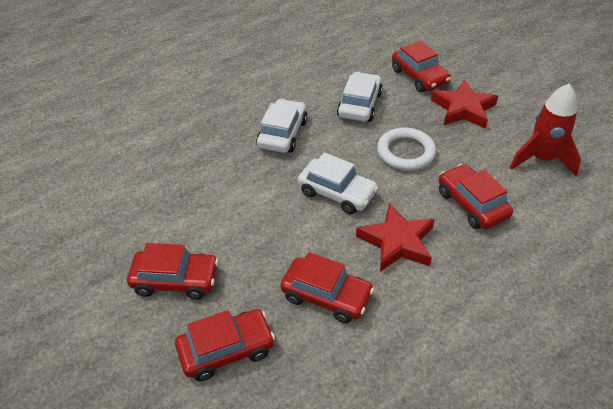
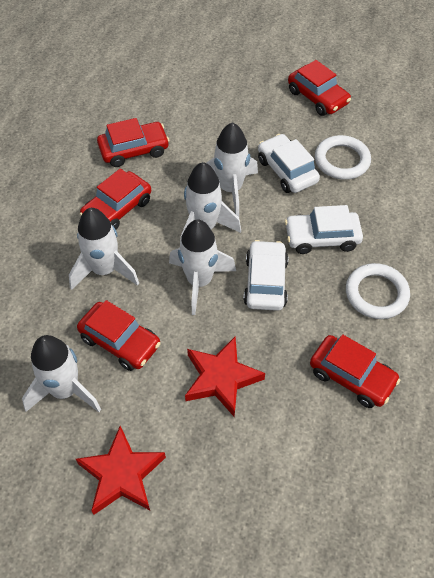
red rocket: [510,84,581,176] = 1 -> none = 0
white ring: [377,127,436,171] = 1 -> [315,135,371,180] [346,263,410,319] = 2
white rocket: none = 0 -> [22,335,101,412] [69,208,139,290] [169,219,236,315] [180,162,241,244] [207,122,258,217] = 5

